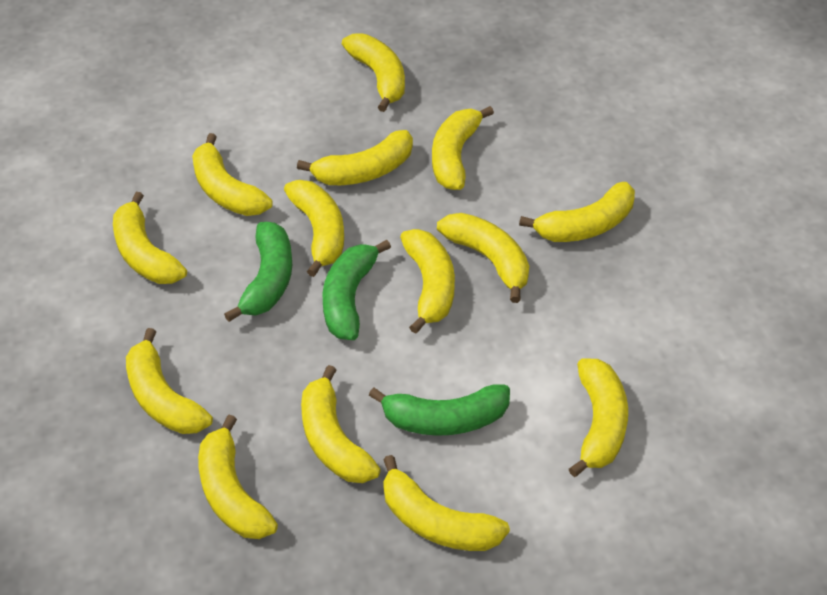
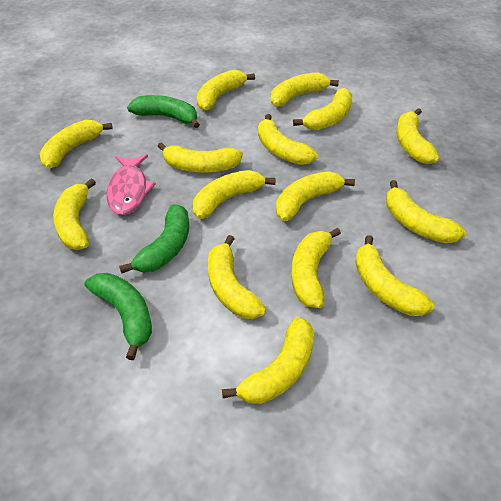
pink fish: none = 0 -> [106,155,156,215] = 1
yellow banana: [113,192,187,284] [126,328,213,434] [192,133,273,216] [198,415,278,539] [284,180,344,277] [297,130,413,185] [301,365,381,483] [342,33,405,112] [383,455,510,551] [400,229,455,334] [432,106,494,190] [437,213,529,303] [519,182,635,242] [569,358,628,477] = 14 -> [39,120,113,168] [53,178,96,250] [157,142,243,173] [193,170,276,219] [197,70,255,111] [208,235,266,319] [222,316,314,404] [258,114,318,165] [271,72,339,107] [276,171,355,221] [291,228,341,308] [293,88,352,130] [355,235,434,316] [386,180,466,243] [397,108,440,164] = 15

